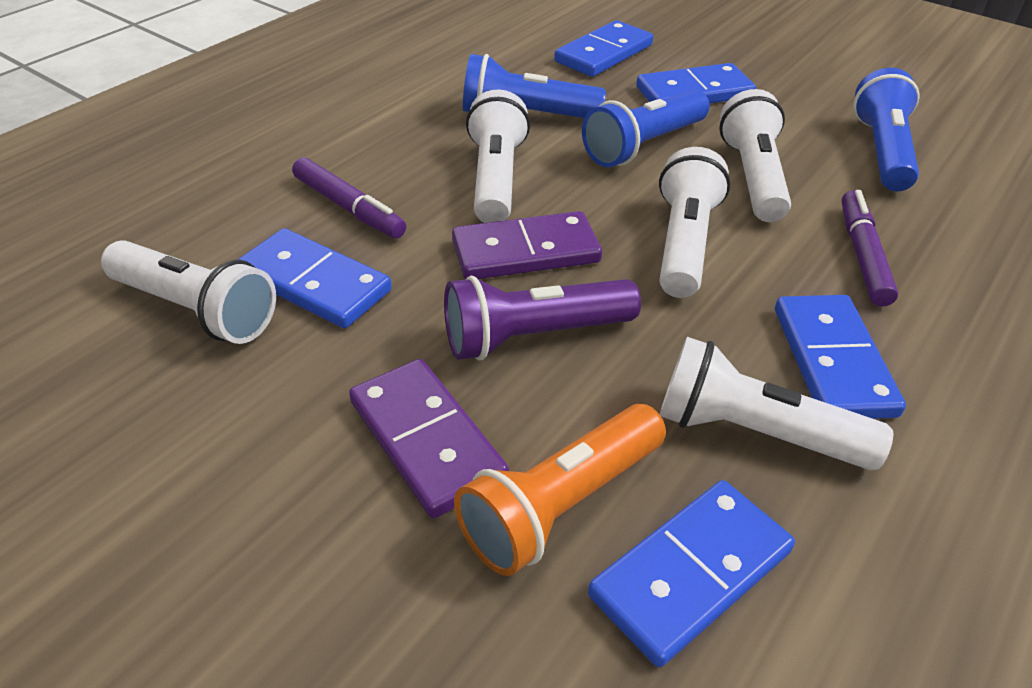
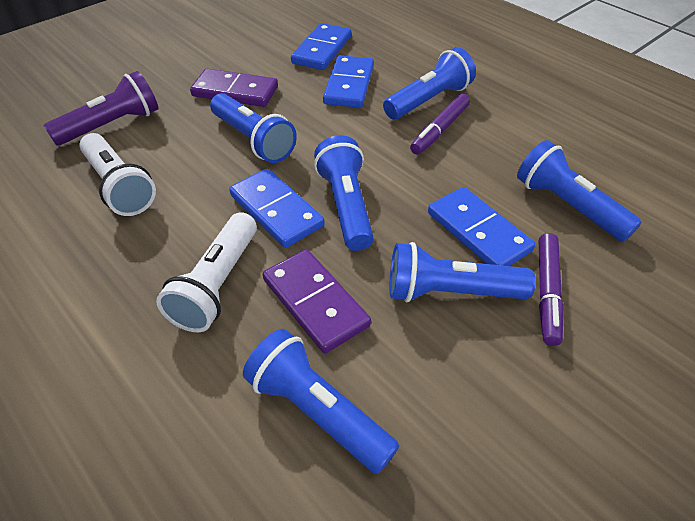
blue domino: [238,228,392,328] [554,20,653,77] [588,480,795,667] [636,63,756,104] [775,295,906,419] = 5 -> [229,169,324,248] [291,23,351,70] [323,55,374,108] [428,187,535,266] = 4
blue flashlight: [463,54,606,118] [582,89,710,167] [853,68,919,191] = 3 -> [210,93,297,163] [243,329,399,474] [314,135,374,251] [383,47,476,119] [389,242,536,302] [517,140,642,242] = 6
orange flashlight: [454,404,666,576] = 1 -> none = 0
white flashlight: [101,240,276,344] [466,89,530,223] [659,147,731,298] [659,337,893,470] [719,89,791,222] = 5 -> [80,133,156,216] [156,212,257,332] = 2

